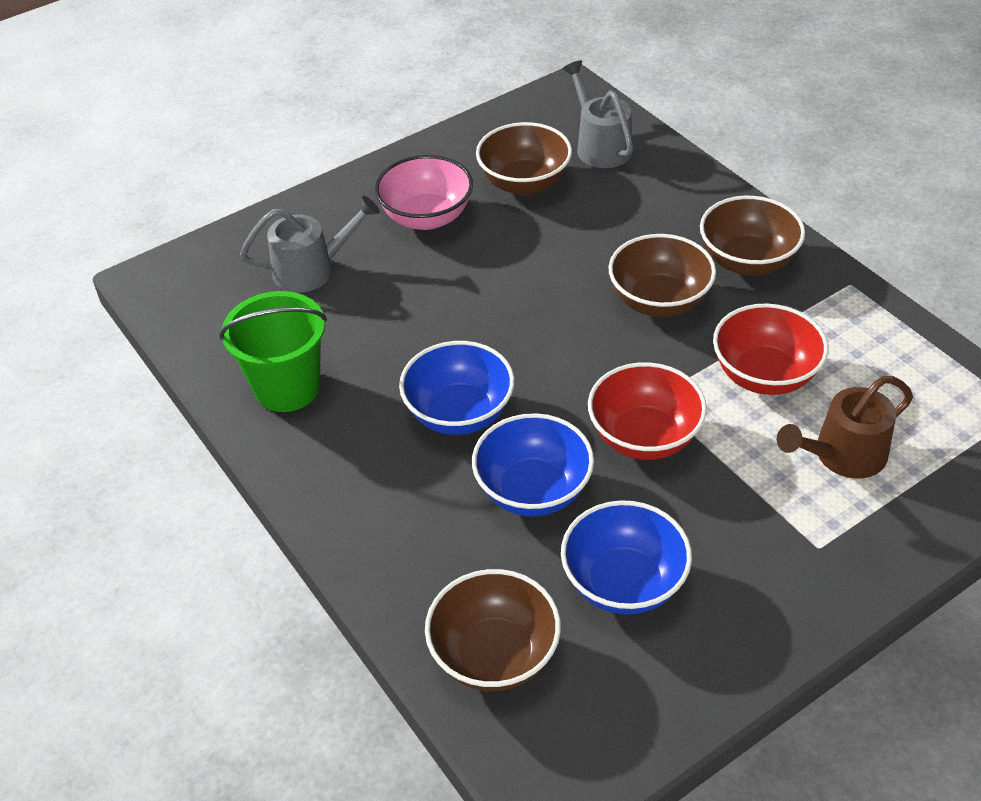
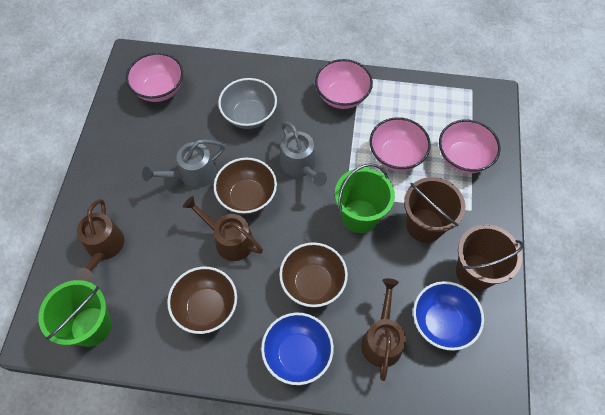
blue bowl: [399,341,514,435] [472,413,594,516] [561,500,692,615] = 3 -> [261,313,334,385] [413,281,484,351] = 2
brown bowl: [425,569,561,691] [476,122,572,195] [608,234,716,317] [700,196,805,276] = 4 -> [167,267,237,334] [214,158,277,215] [279,242,348,307] = 3
brown bucket: none = 0 -> [404,177,465,243] [456,224,524,291] = 2
brown watering can: [777,376,913,478] = 1 -> [76,199,124,282] [183,196,263,261] [361,278,406,381] = 3
green bucket: [219,291,327,412] = 1 -> [38,280,112,347] [335,163,395,233] = 2
grey bowl: none = 0 -> [218,78,277,129] = 1
pink bowl: [375,155,473,230] = 1 -> [126,53,183,102] [315,59,373,109] [370,117,431,171] [439,119,500,174] = 4
red bowl: [588,362,707,460] [713,304,828,395] = 2 -> none = 0

